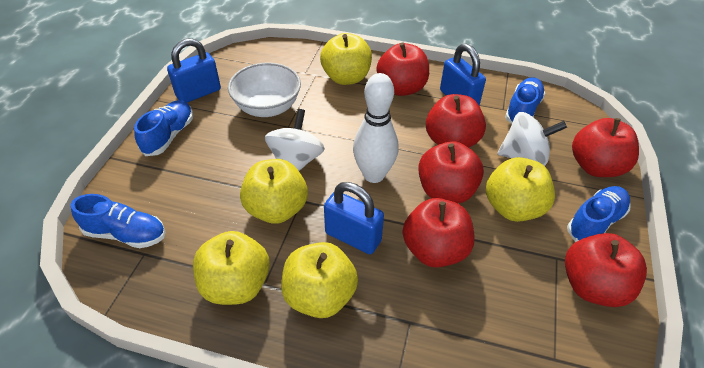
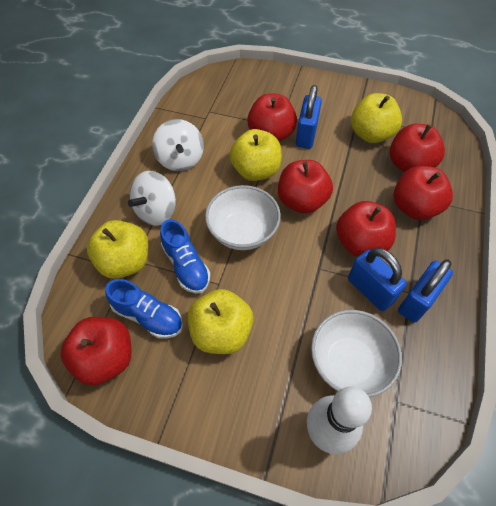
blue shoe: [71,194,165,248] [134,100,193,156] [505,77,545,124] [567,186,630,242] = 4 -> [105,279,183,339] [160,219,210,294] = 2
white bowl: [228,63,301,117] = 1 -> [205,185,281,250] [311,310,402,397] = 2
yellow apple: [193,231,270,305] [240,159,308,224] [281,242,358,318] [320,33,372,85] [486,157,555,222] = 5 -> [87,220,149,279] [188,289,253,354] [230,129,282,181] [351,93,402,143] = 4

